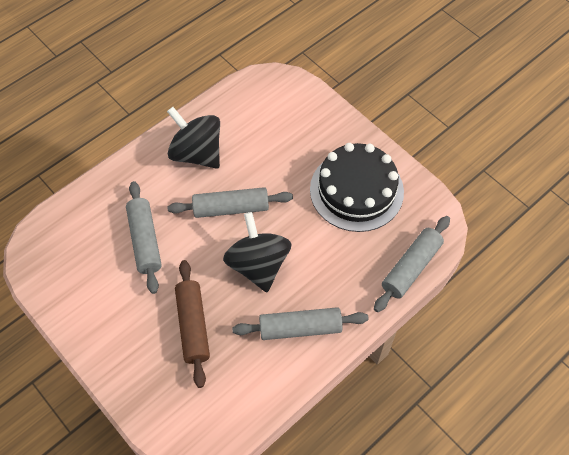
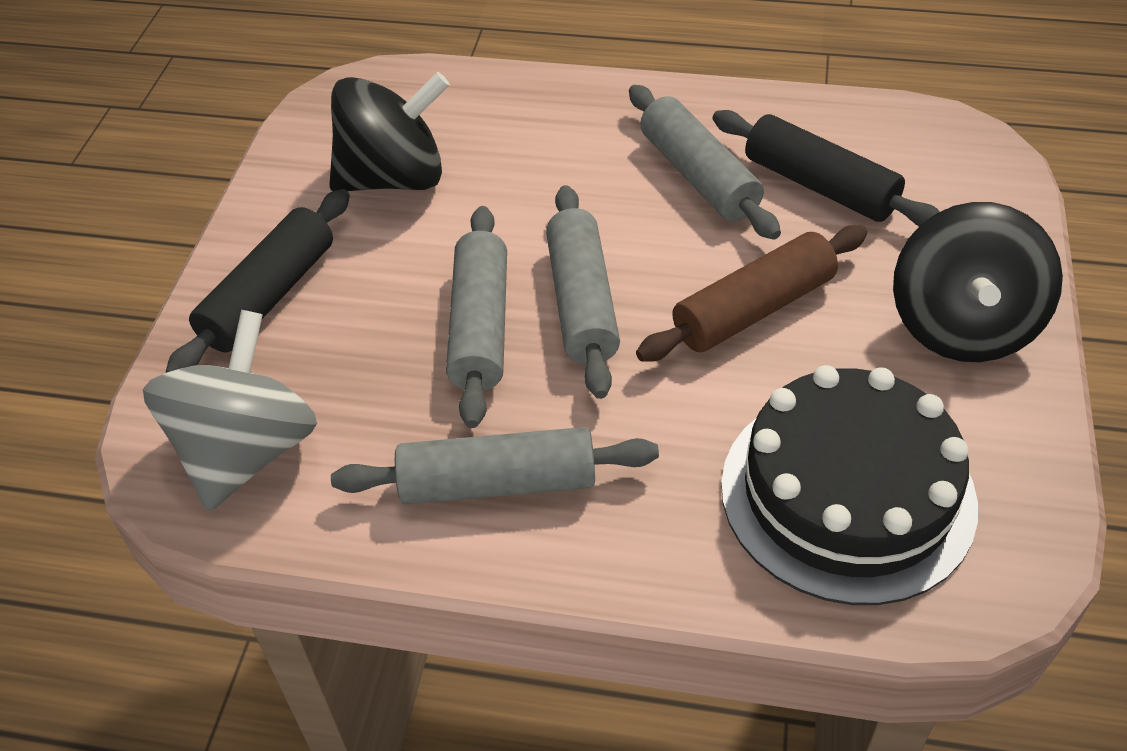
black rolling pin: none = 0 -> [166,189,350,373] [713,110,940,226] = 2
grey spinning top: none = 0 -> [143,310,317,511] = 1

